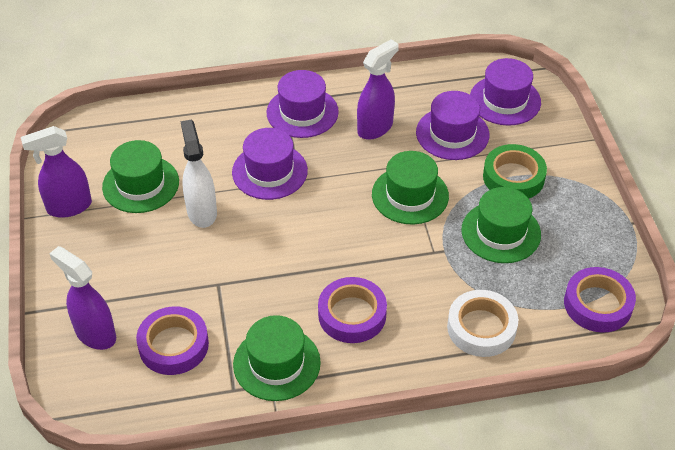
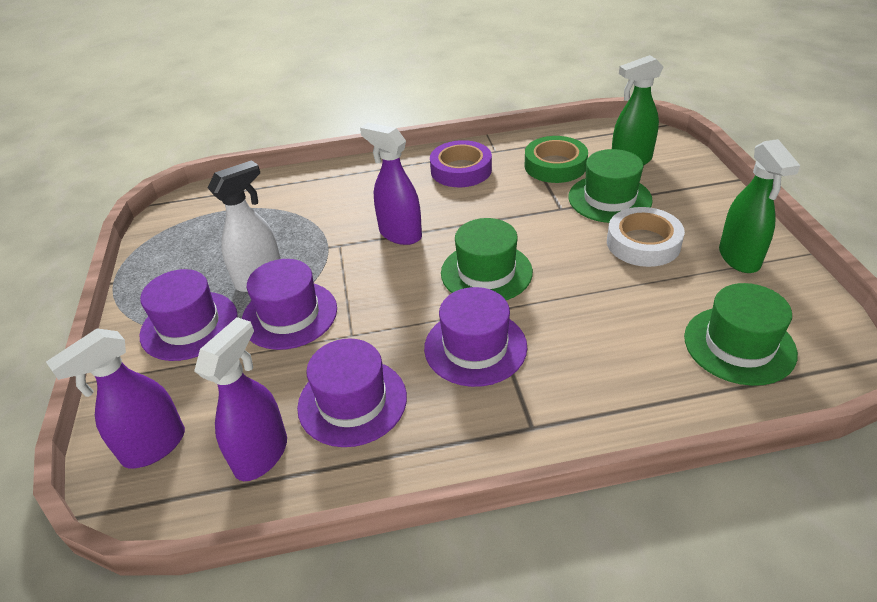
green hat: [102,140,179,213] [233,315,321,401] [372,151,449,224] [461,187,541,263] = 4 -> [441,218,533,300] [568,149,653,223] [684,283,798,386] = 3
green spray bottle: none = 0 -> [612,55,663,166] [719,139,800,273] = 2
purple tape: [136,306,209,375] [318,277,387,343] [564,267,636,333] = 3 -> [430,140,492,187] = 1

